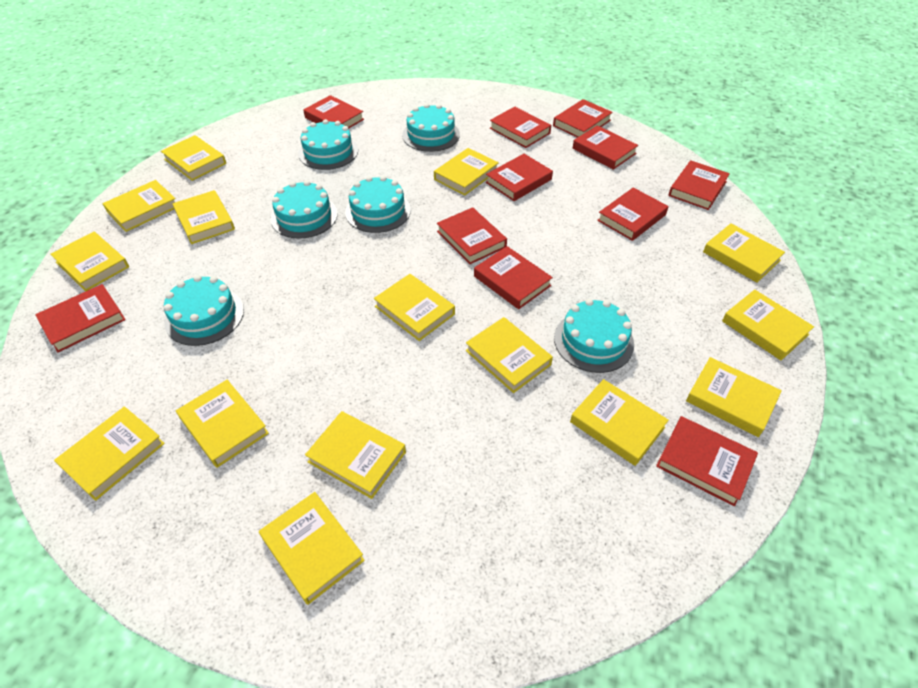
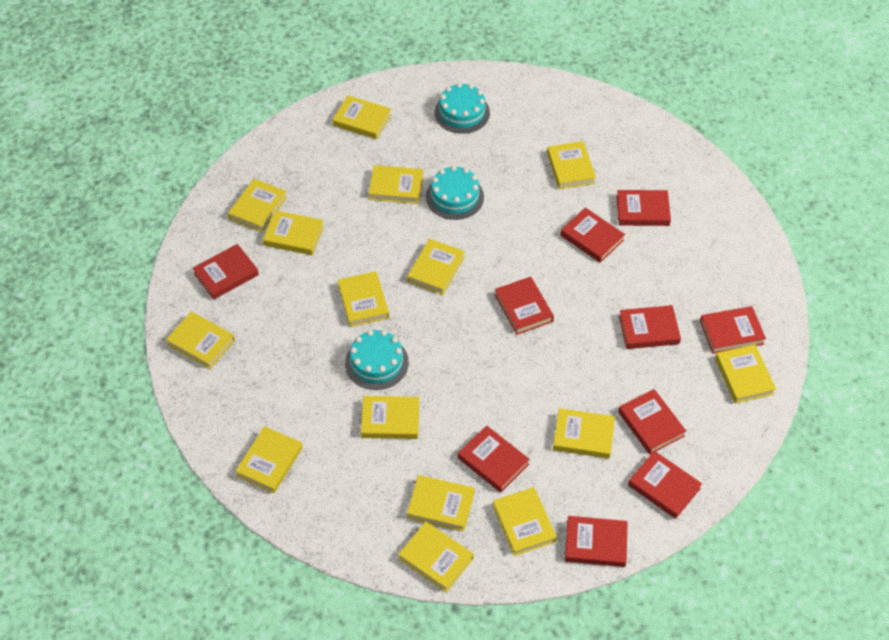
red book: [35,284,126,352] [303,95,364,129] [437,207,507,264] [474,246,553,309] [486,154,553,201] [490,107,551,148] [553,99,613,138] [572,125,638,170] [597,188,669,241] [656,416,758,506] [668,160,730,210] = 11 -> [193,244,259,299] [458,425,530,493] [495,277,554,335] [560,208,625,263] [565,516,628,567] [616,190,671,226] [618,389,686,455] [619,305,681,349] [628,451,702,519] [700,306,766,354] = 10
turquoise cake: [164,275,244,346] [271,180,338,239] [298,119,358,170] [345,176,411,233] [402,103,460,152] [554,299,634,373] = 6 -> [345,330,409,390] [426,165,484,220] [435,83,490,134] = 3

